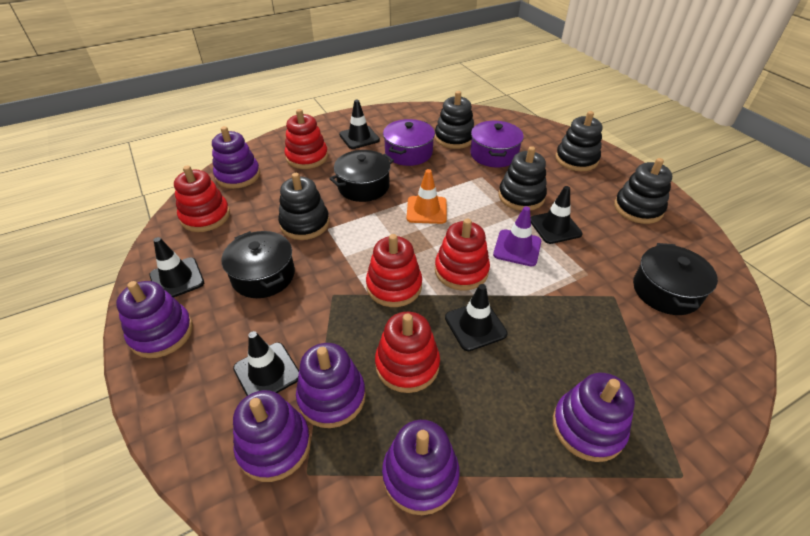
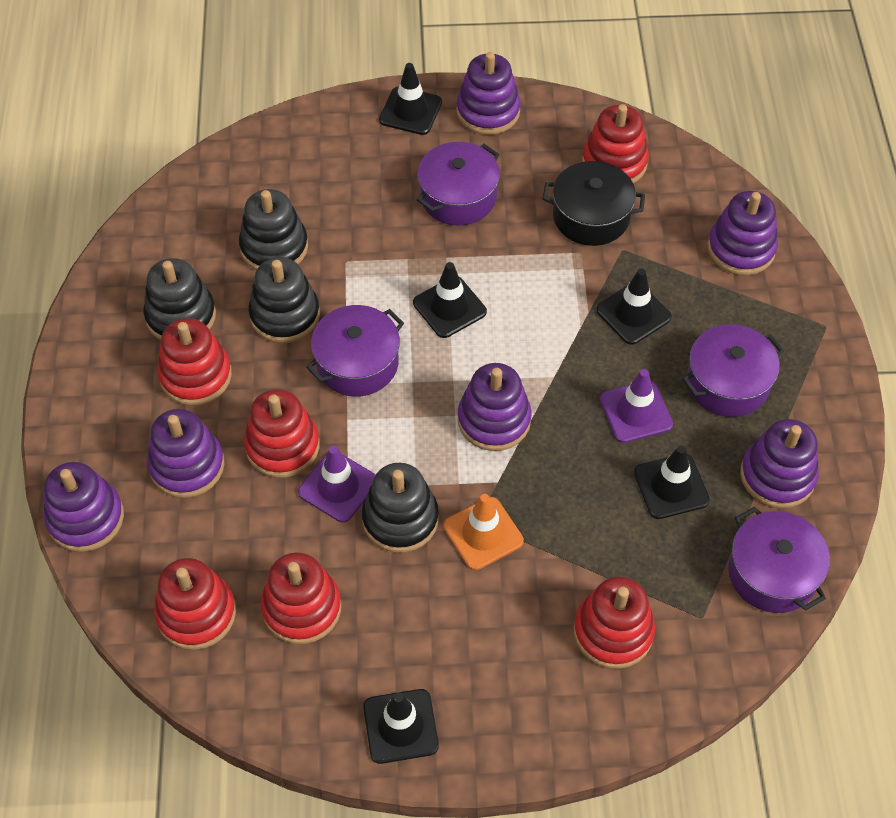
black pot: [221,231,295,298] [329,150,394,202] [633,243,718,315] = 3 -> [543,161,645,246] = 1
black stacking toy: [278,173,329,240] [435,91,474,149] [498,146,547,211] [556,111,602,171] [614,158,672,224] = 5 -> [144,258,216,340] [239,189,308,270] [248,257,320,343] [362,463,439,553] = 4
purple pot: [383,119,435,166] [470,121,524,167] = 2 -> [306,305,404,397] [417,142,500,226] [682,324,784,417] [728,507,830,613] = 4
purple traffic cone: [493,206,541,266] = 1 -> [298,446,376,522] [600,369,673,443] = 2
red stacking toy: [174,165,230,232] [285,109,328,169] [366,234,422,307] [375,312,440,393] [435,219,490,290] = 5 -> [154,558,236,650] [157,318,232,406] [244,389,320,478] [261,552,341,644] [574,577,655,669] [582,104,649,183] = 6

